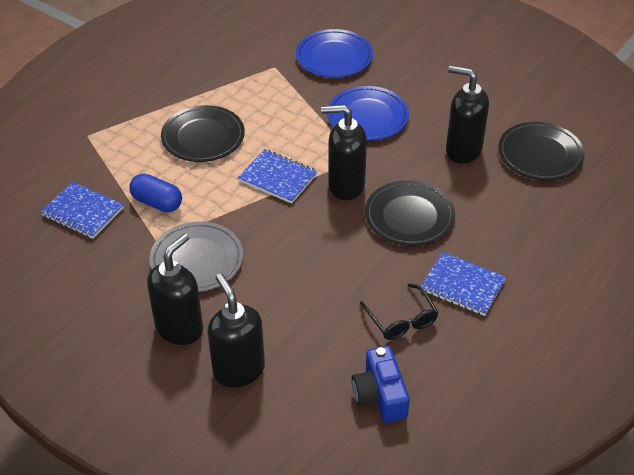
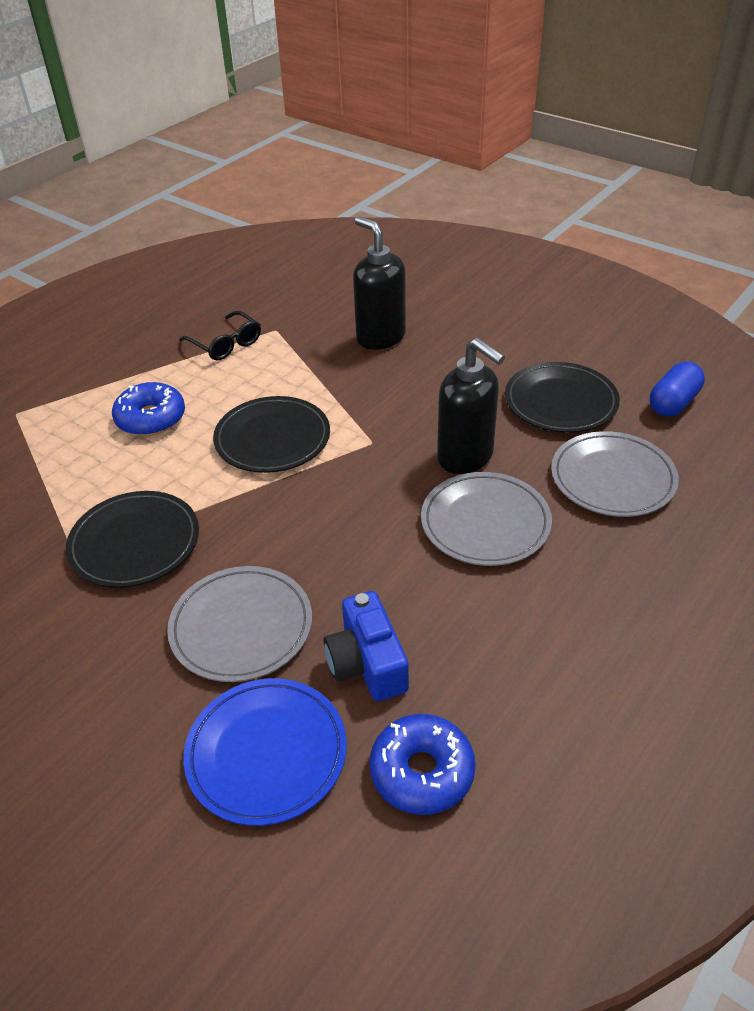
black soap dispenser: [147,233,203,345] [208,273,265,388] [321,105,367,200] [446,65,489,164] = 4 -> [353,217,406,350] [437,338,505,474] = 2
blue donut: none = 0 -> [112,382,185,436] [370,714,476,815] = 2
blue notebook: [41,181,124,239] [238,149,318,204] [421,252,506,316] = 3 -> none = 0
blue plate: [296,29,373,78] [327,86,409,141] = 2 -> [183,678,347,826] = 1
grey plate: [149,221,243,292] = 1 -> [167,566,312,682] [421,472,552,566] [551,431,679,517] = 3

